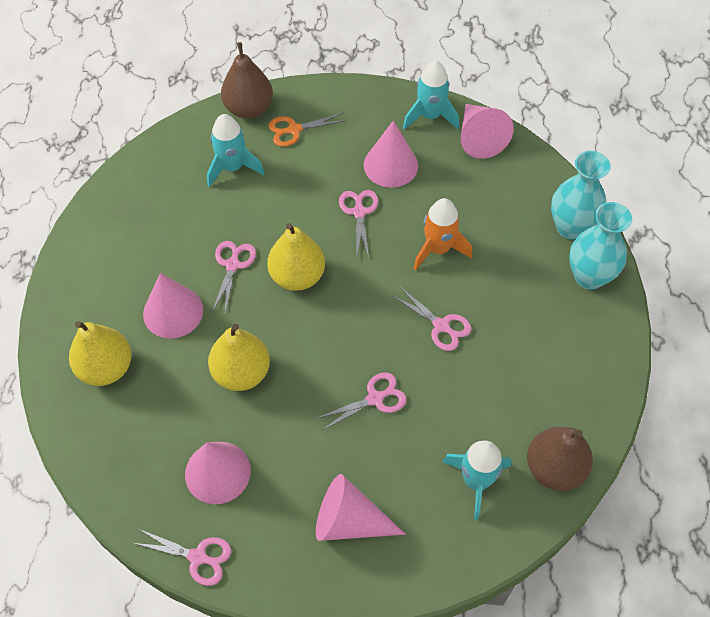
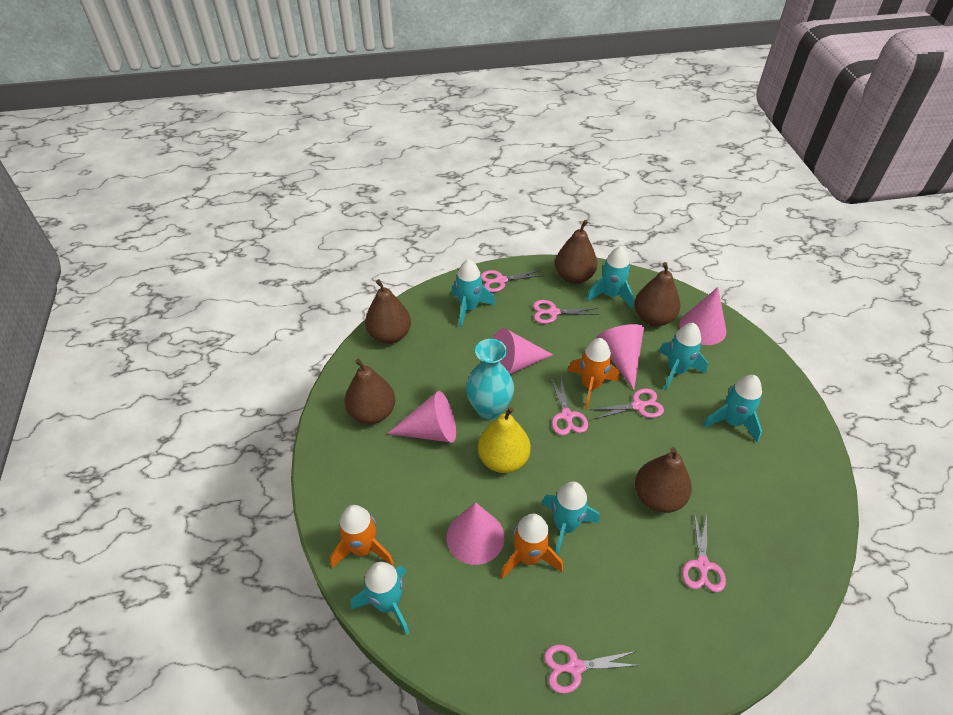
brown pear: [221,42,273,119] [527,427,593,491] = 2 -> [345,359,395,424] [365,279,411,344] [555,220,598,284] [634,262,680,326] [635,447,692,513] = 5
orange rocket: [413,198,472,271] = 1 -> [330,505,394,568] [500,514,563,579] [568,338,619,409] = 3
orange scissors: [268,113,347,147] = 1 -> none = 0
pink scissors: [134,529,231,586] [212,241,256,313] [317,372,407,430] [339,190,379,259] [391,287,472,351] = 5 -> [481,270,544,292] [533,300,599,324] [544,645,640,693] [551,377,588,435] [590,388,664,419] [682,512,726,592] = 6
turquoise rocket: [207,114,265,187] [403,61,459,129] [442,440,512,520] = 3 -> [351,562,409,635] [451,259,495,327] [542,481,599,555] [586,246,634,309] [659,323,708,391] [703,375,762,443] = 6
turquoise vase: [551,151,611,240] [569,202,632,290] = 2 -> [466,339,514,420] = 1
yellow pear: [69,321,132,386] [208,324,270,391] [267,223,325,291] = 3 -> [478,407,531,473] = 1

